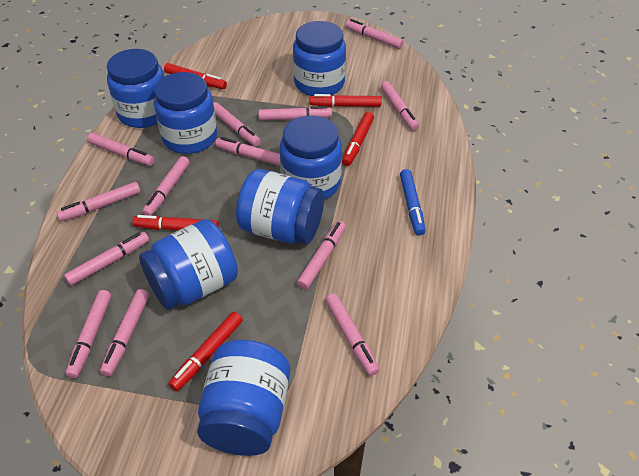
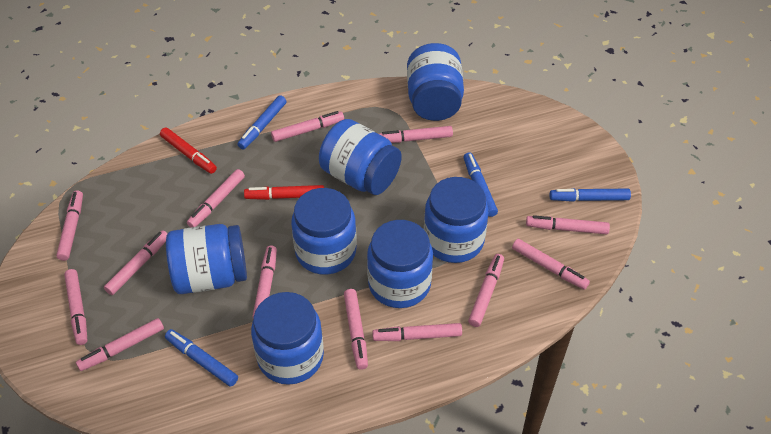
blue marker: [400,169,426,236] = 1 -> [165,329,238,387] [237,95,286,149] [463,152,498,217] [549,188,631,202] = 4
red marker: [132,215,219,230] [164,63,227,89] [169,312,243,391] [309,94,382,107] [342,112,374,166] = 5 -> [160,127,217,174] [244,185,324,200] = 2

